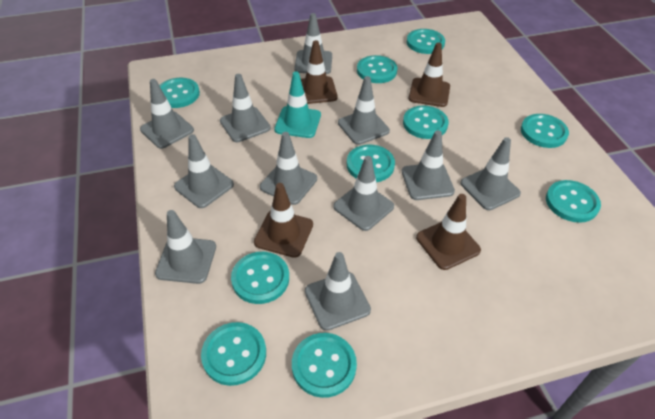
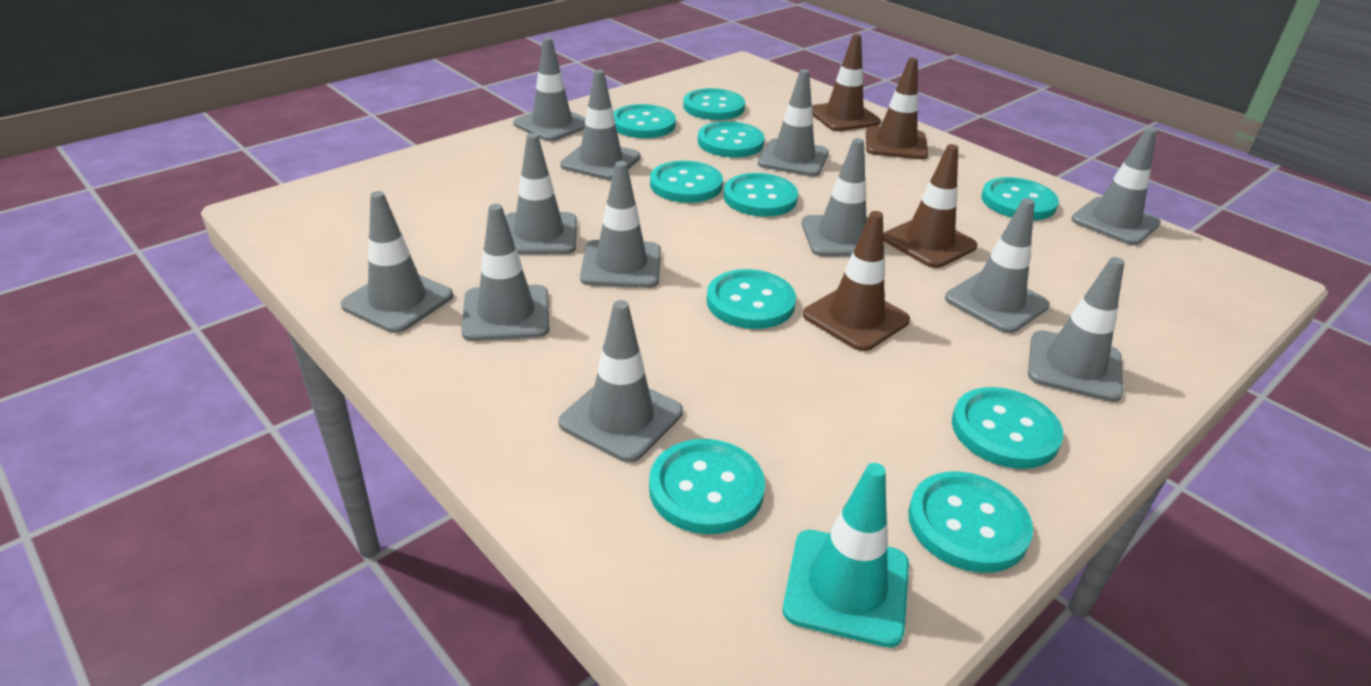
grey traffic cone: [140,79,194,149] [155,210,216,284] [174,134,234,208] [220,74,271,142] [260,132,317,205] [294,13,332,74] [305,252,371,331] [333,156,394,231] [338,76,390,145] [402,130,455,200] [460,137,521,210] = 11 -> [341,191,453,333] [461,204,550,341] [505,133,577,255] [513,37,585,141] [558,300,683,462] [560,70,640,180] [580,161,661,288] [758,69,829,176] [801,138,868,257] [945,198,1050,333] [1028,257,1125,402] [1071,128,1161,245] = 12

